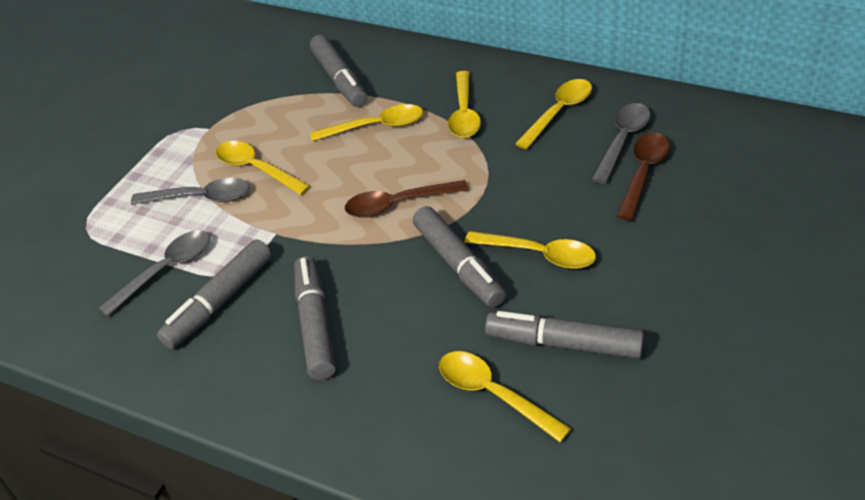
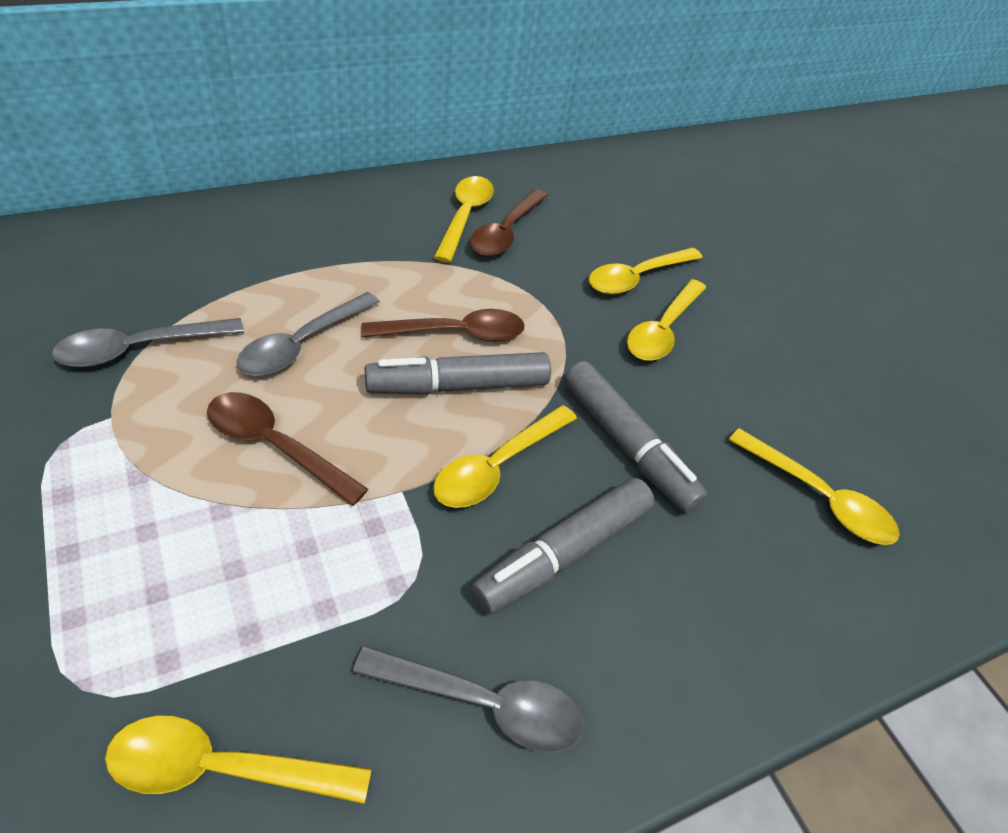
brown spoon: [345,180,469,218] [617,133,670,221] = 2 -> [207,392,368,506] [361,309,525,342] [470,189,548,256] = 3
grey marker: [157,239,272,349] [294,256,336,380] [310,35,368,107] [413,206,506,307] [485,311,644,359] = 5 -> [365,352,551,394] [471,478,655,615] [564,361,708,513] = 3

